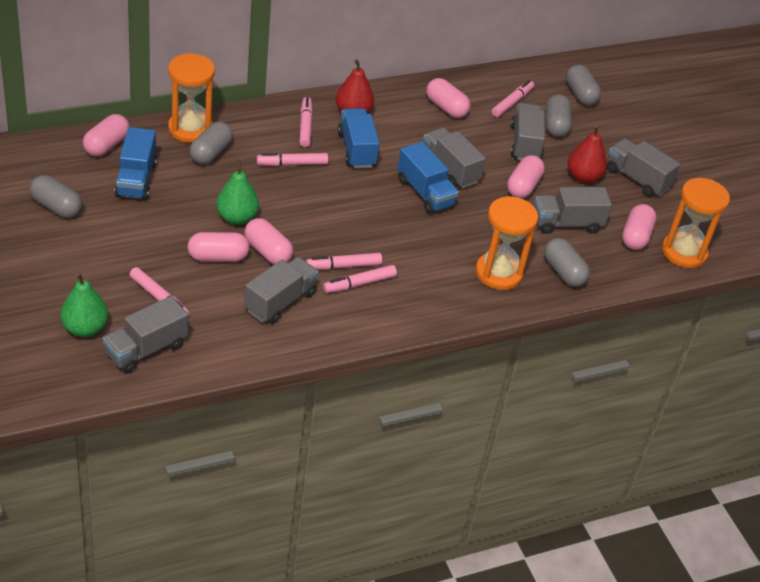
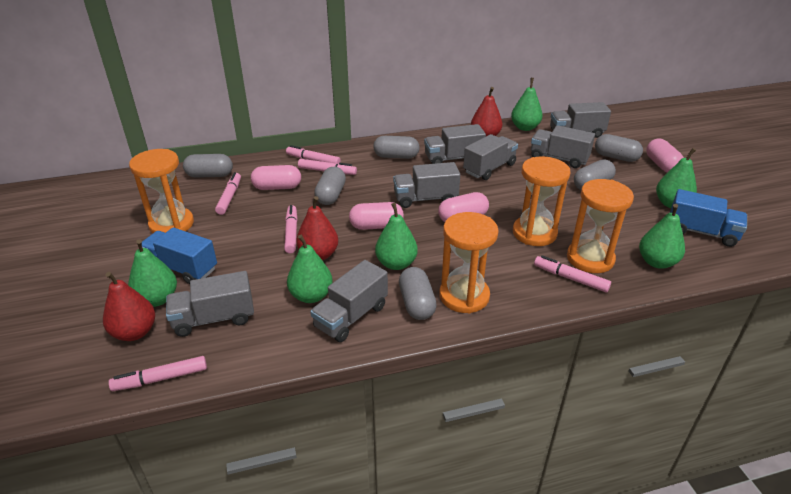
blue truck: [115,127,157,200] [338,108,380,168] [398,142,459,214] = 3 -> [142,227,217,284] [670,189,747,247] = 2
green pear: [60,272,108,337] [216,160,259,225] = 2 -> [128,239,177,307] [287,235,333,303] [375,203,418,270] [511,78,543,131] [639,204,685,269] [656,148,697,208] = 6
grey capsule: [30,175,82,218] [189,122,233,164] [544,238,590,287] [546,95,572,137] [566,64,601,106] = 5 -> [183,154,233,178] [314,167,346,205] [373,136,420,159] [399,267,437,320] [574,159,616,190] [595,134,643,162] = 6
grey truck: [103,296,188,373] [244,257,318,324] [423,127,486,188] [511,103,545,160] [535,187,612,234] [607,139,680,197] = 6 -> [166,271,254,337] [310,260,388,342] [393,162,460,208] [424,124,486,164] [463,134,518,180] [531,125,595,168] [550,102,611,138] = 7
orange hourglass: [168,53,215,143] [475,196,538,290] [662,178,730,268] = 3 -> [129,149,194,233] [439,212,499,313] [513,156,570,246] [567,179,634,273] = 4
pink capsule: [83,114,130,156] [187,232,250,262] [244,218,293,264] [426,78,471,118] [507,155,545,198] [622,204,656,250] = 6 -> [251,165,301,190] [349,202,404,230] [438,192,489,222] [646,139,684,173] = 4
red pear: [336,59,374,114] [567,125,607,183] = 2 -> [103,272,155,341] [296,196,338,260] [471,87,502,136] = 3

